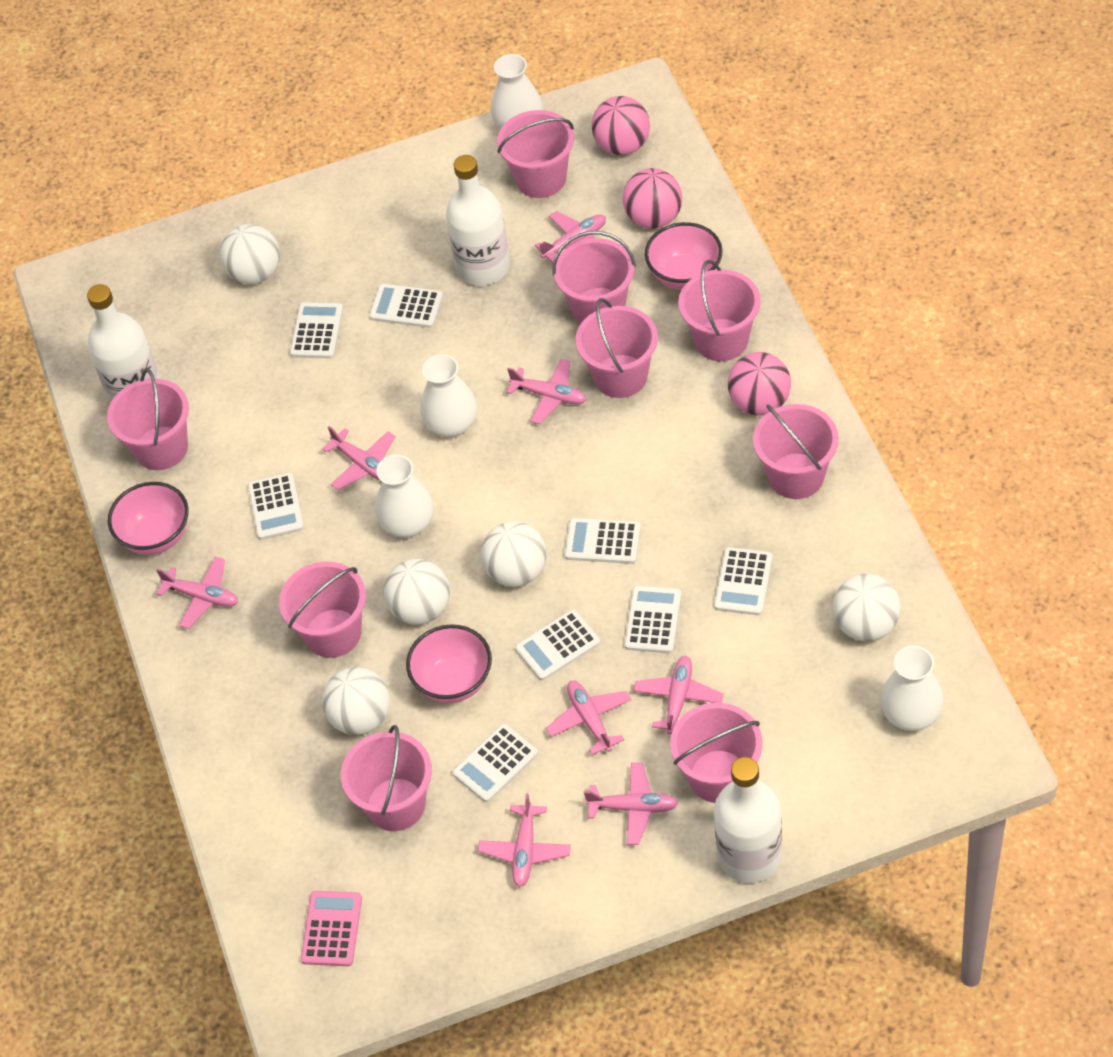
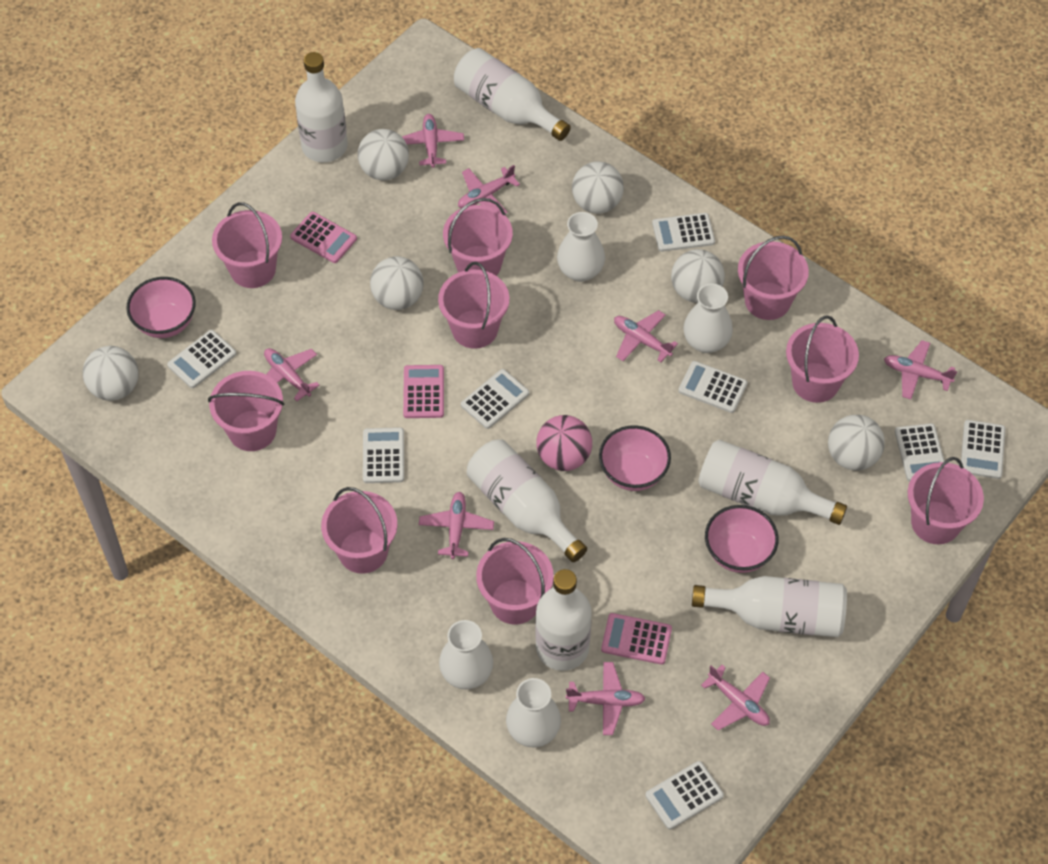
pink ball: [591,96,650,155] [623,168,682,229] [728,352,791,415] = 3 -> [536,415,592,471] = 1
pink calculator: [301,891,362,966] = 1 -> [290,212,357,263] [403,365,444,418] [601,613,672,665] = 3
white ball: [220,224,280,284] [322,667,390,735] [384,559,450,625] [481,521,547,587] [833,574,901,641] = 5 -> [82,346,139,401] [358,129,409,180] [370,256,424,310] [572,161,624,214] [671,249,725,303] [828,415,885,470] = 6
white bottle: [87,284,160,403] [446,155,510,286] [714,757,782,883] = 3 -> [295,52,348,163] [454,48,571,141] [467,439,587,562] [535,569,592,671] [692,576,847,637] [698,440,847,525] = 6

